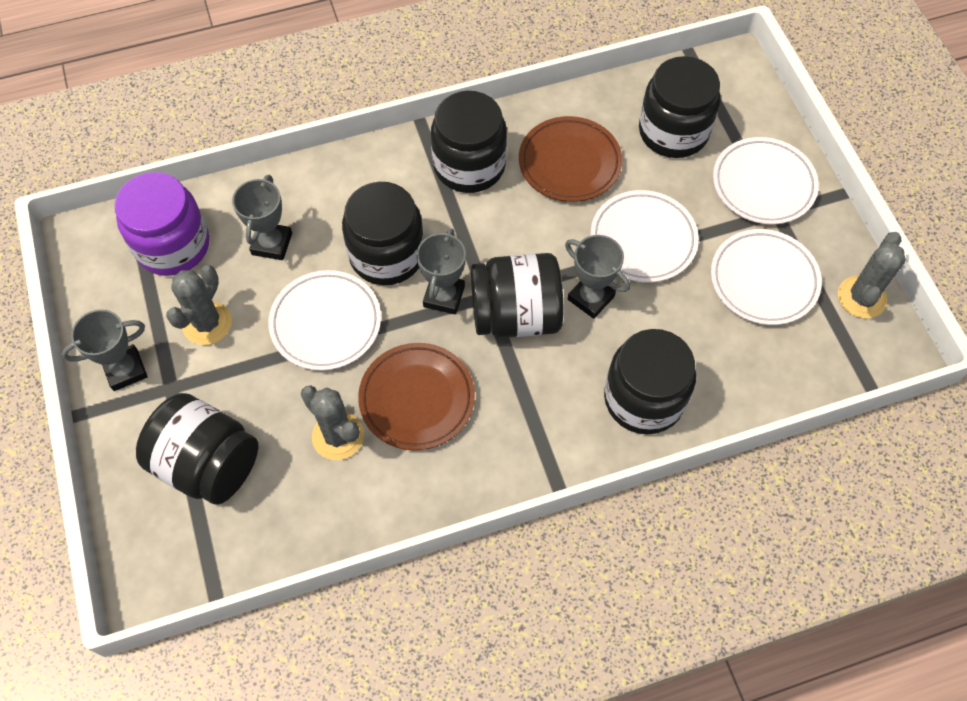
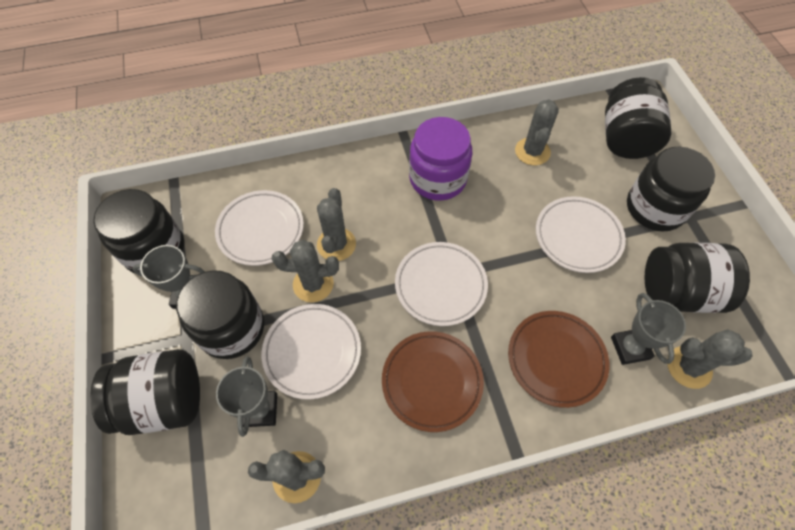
grey cactus: [166,265,232,345] [301,385,364,460] [838,232,906,319] = 3 -> [248,450,325,503] [272,240,339,302] [317,188,356,261] [515,99,559,165] [667,329,752,389] = 5
grey trophy: [61,309,148,391] [232,175,292,260] [416,228,466,314] [565,235,630,319] = 4 -> [132,245,205,309] [216,356,277,437] [611,293,686,365] = 3

